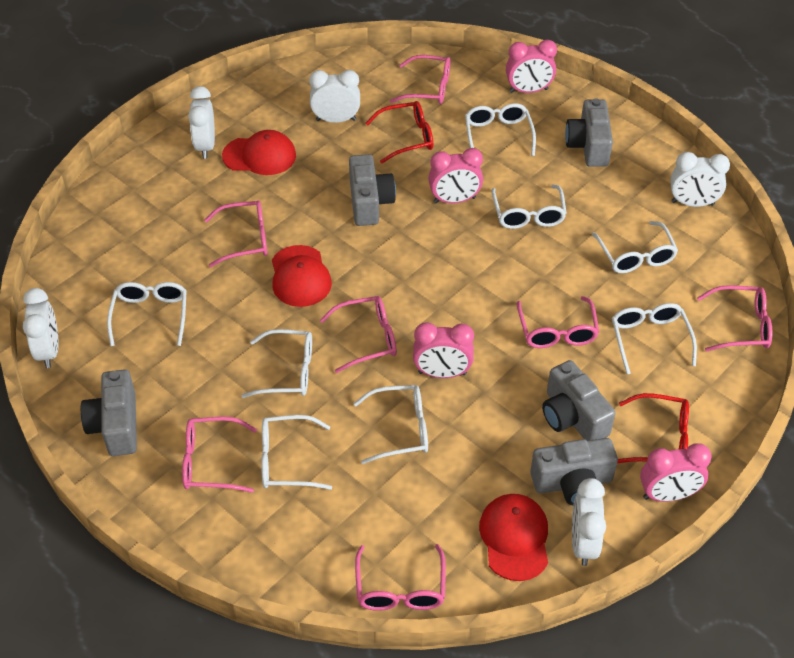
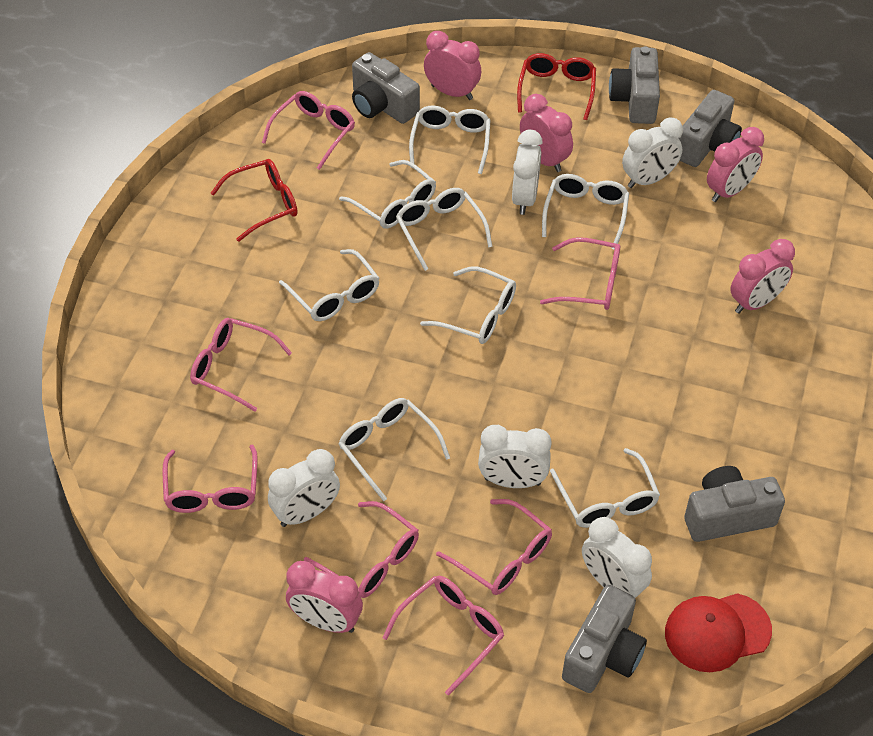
pink clock: [413,323,474,378] [428,148,483,204] [506,40,557,93] [640,443,712,502] = 4 -> [286,561,363,633] [424,31,481,100] [520,94,573,172] [707,127,764,202] [730,239,795,314] = 5
red cap: [222,130,296,175] [272,245,332,307] [479,494,548,581] = 3 -> [665,593,772,672] = 1

